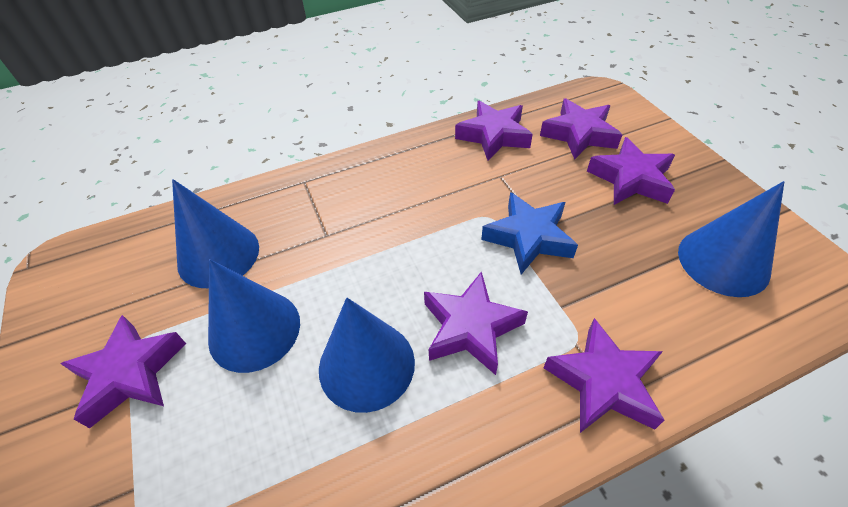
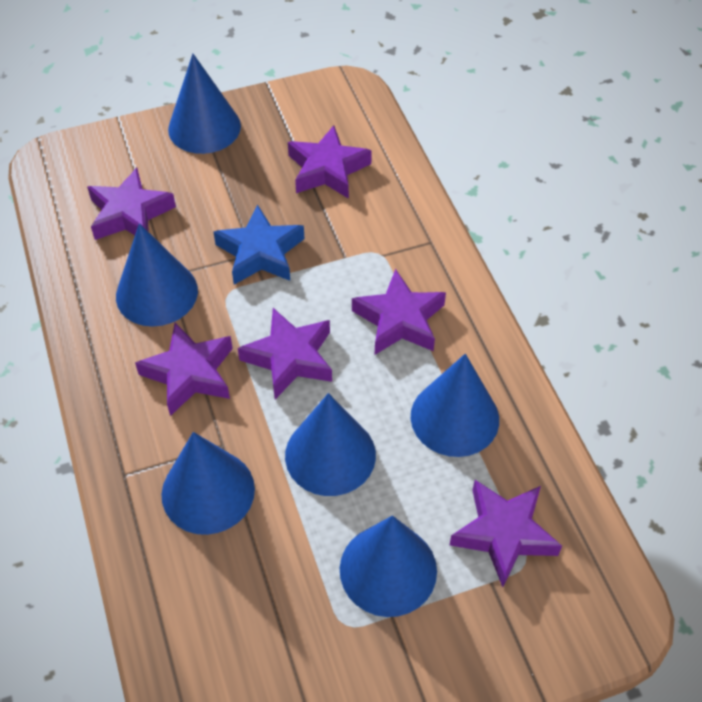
blue cone: [172,179,259,289] [208,259,300,373] [319,297,415,413] [678,181,784,297] = 4 -> [116,223,198,327] [162,432,255,535] [168,54,241,154] [285,393,376,496] [340,516,437,617] [411,354,499,457] = 6

